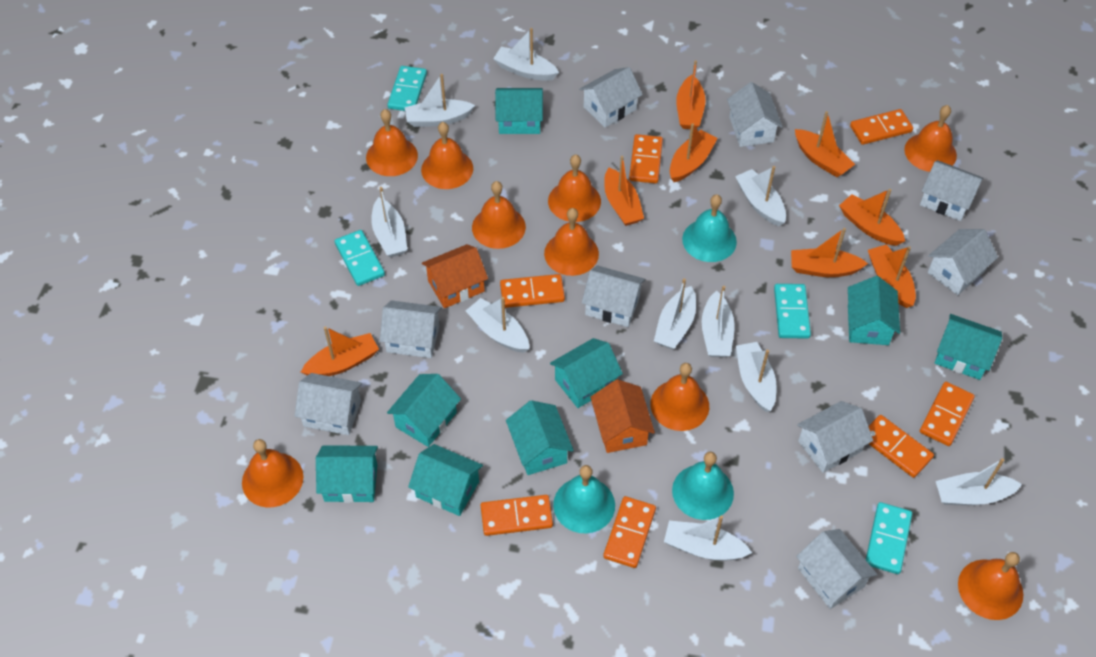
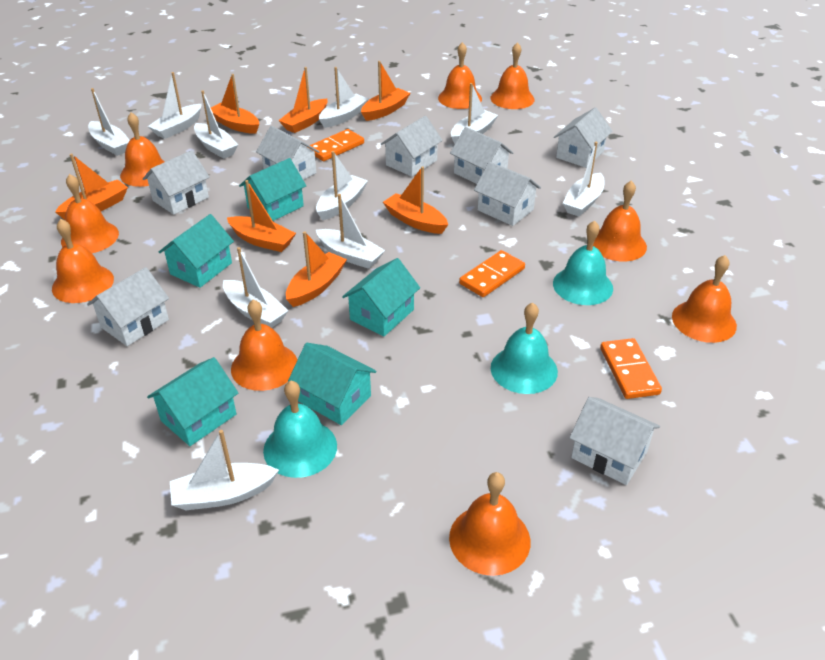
orange boat: [301,326,379,376] [604,156,644,226] [670,123,718,182] [676,60,706,129] [791,228,868,277] [795,111,855,177] [839,189,905,246] [868,245,916,308] = 8 -> [55,153,128,220] [211,74,259,134] [227,180,296,252] [278,67,328,133] [286,231,347,307] [361,61,410,121] [383,166,448,234] = 7
orange domino: [481,495,553,536] [500,274,565,308] [603,496,656,568] [629,134,663,183] [850,109,913,145] [869,415,934,478] [920,382,975,446] = 7 -> [309,129,364,161] [459,250,525,297] [600,338,662,399] = 3
orange house: [422,244,488,308] [590,379,655,453] = 2 -> none = 0
turquoise domino: [335,230,385,286] [387,66,427,111] [774,284,811,339] [866,502,912,574] = 4 -> none = 0
turquoise house: [316,445,378,503] [387,374,461,447] [408,444,483,516] [495,88,543,134] [506,400,574,475] [550,338,623,408] [848,276,900,345] [935,314,1002,380] = 8 -> [147,357,238,446] [159,214,234,288] [239,158,306,221] [288,343,376,425] [342,258,420,337] = 5
white house: [295,373,362,435] [380,300,441,358] [579,67,643,127] [582,265,645,327] [727,82,783,147] [796,529,877,609] [797,401,873,473] [920,160,983,221] [928,229,998,295] = 9 -> [87,267,169,346] [143,150,210,215] [256,126,320,180] [381,116,443,177] [450,127,513,184] [474,162,541,226] [554,108,613,168] [569,397,660,485] = 8

